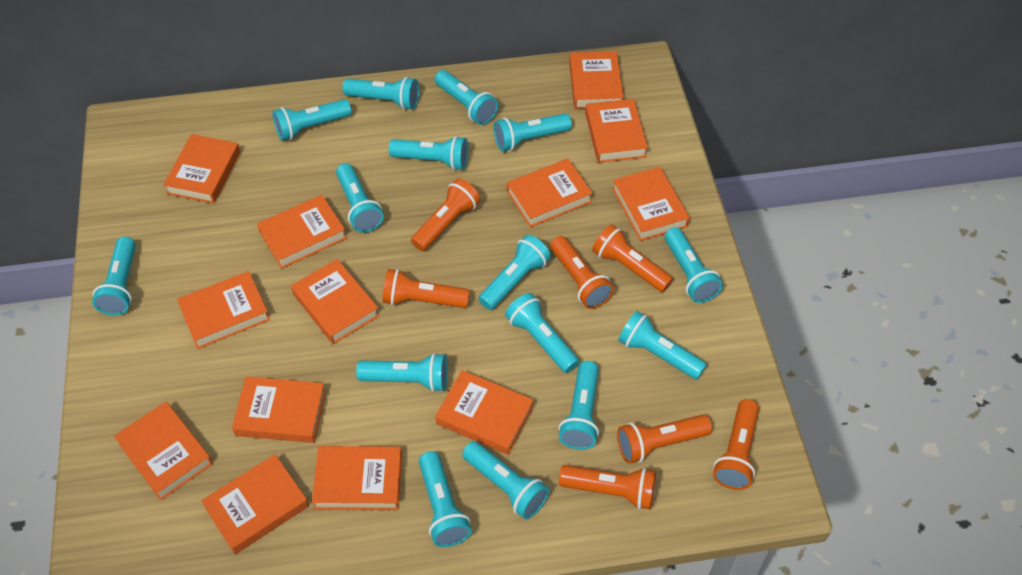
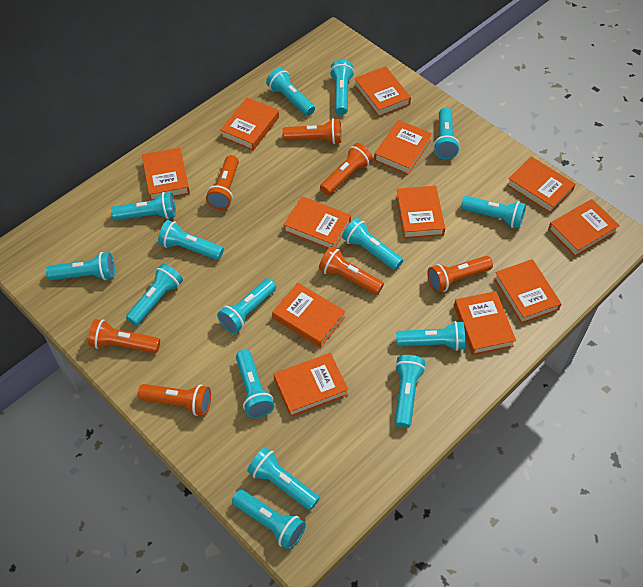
orange book: [114,402,213,500] [163,134,240,204] [177,271,270,349] [201,454,309,554] [232,377,326,443] [257,195,347,269] [291,259,380,344] [312,446,402,510] [435,370,533,455] [507,159,593,227] [569,51,624,109] [585,99,648,163] [612,167,690,241] = 13 -> [142,148,190,201] [220,98,279,151] [272,283,346,348] [274,353,348,417] [283,196,351,249] [354,66,411,117] [374,120,432,175] [396,186,445,239] [454,291,516,355] [494,259,561,324] [507,156,575,214] [548,199,620,257] = 12

